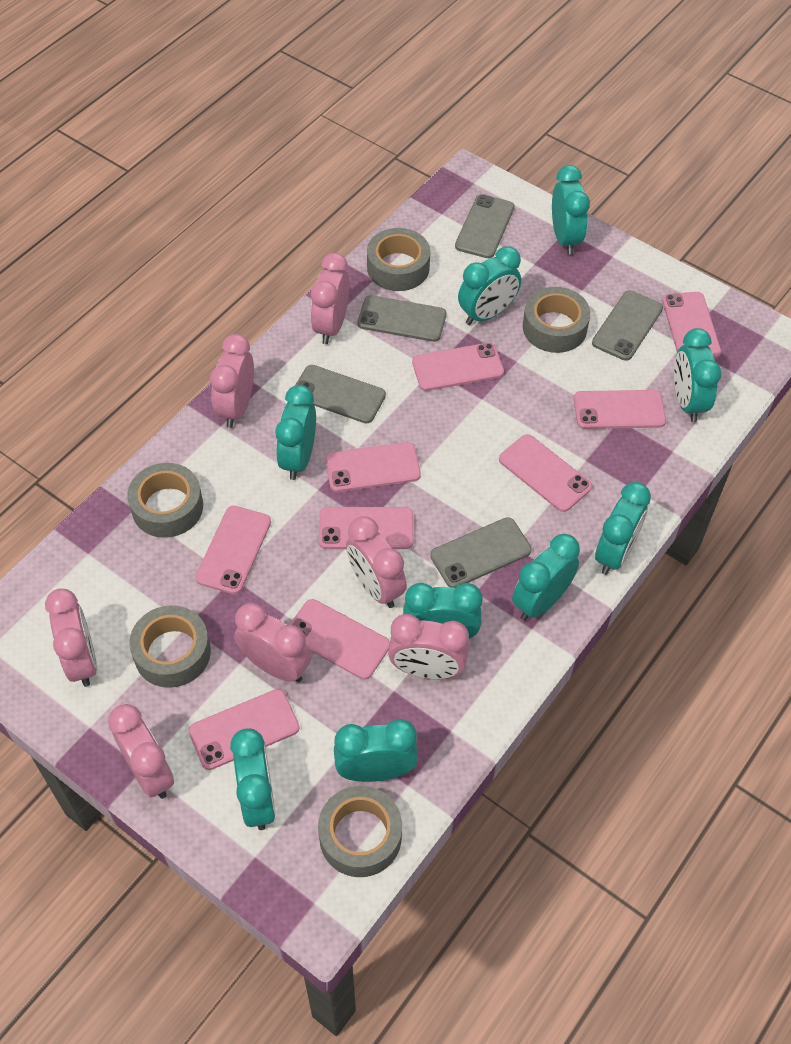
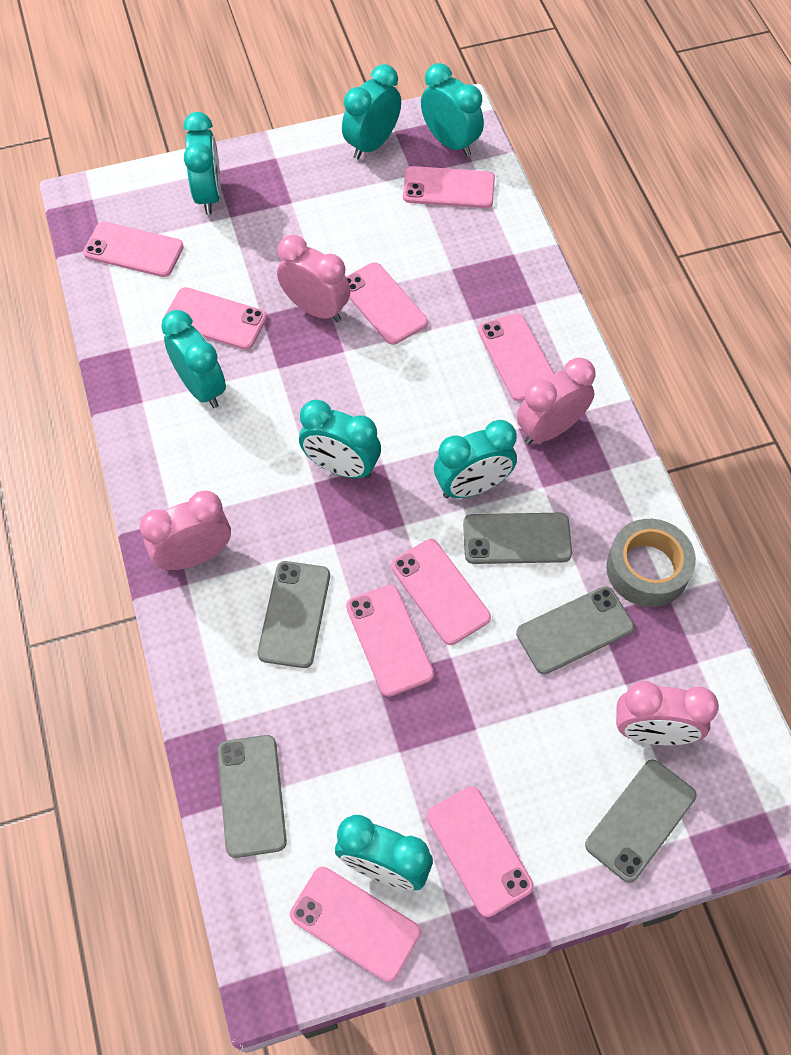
grey tape: [127,463,203,538] [130,605,211,688] [318,786,402,877] [367,228,430,291] [523,287,590,353] = 5 -> [606,519,696,607] = 1
pink clock: [45,589,97,687] [108,704,174,799] [210,334,254,428] [234,603,312,682] [311,253,349,344] [346,517,407,608] [388,614,469,679] = 7 -> [140,491,231,570] [277,235,351,322] [517,357,595,445] [616,681,719,745] = 4
turquoise clock: [230,728,276,830] [276,385,316,480] [334,719,418,782] [403,583,483,639] [458,246,521,325] [512,534,580,621] [552,165,590,255] [595,482,651,575] [674,328,722,422] = 9 -> [161,310,226,408] [183,112,221,214] [299,400,381,479] [335,815,433,890] [342,64,401,159] [421,63,484,157] [434,420,517,498] = 7

